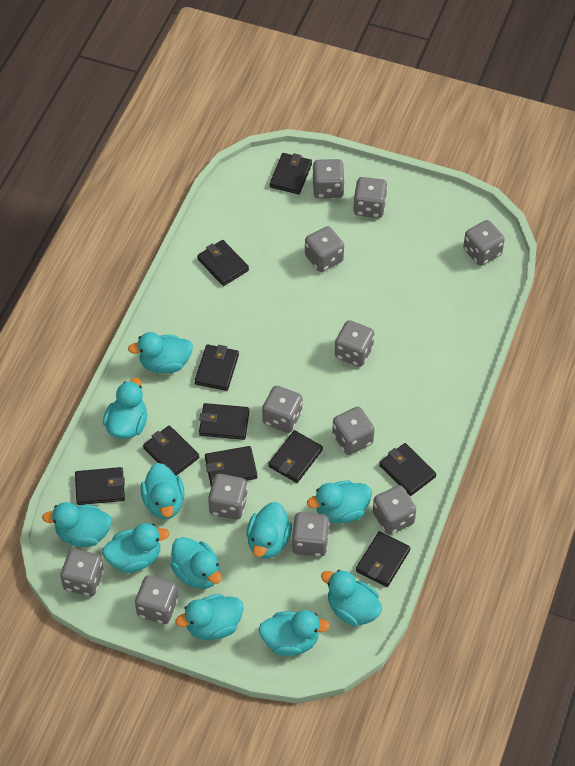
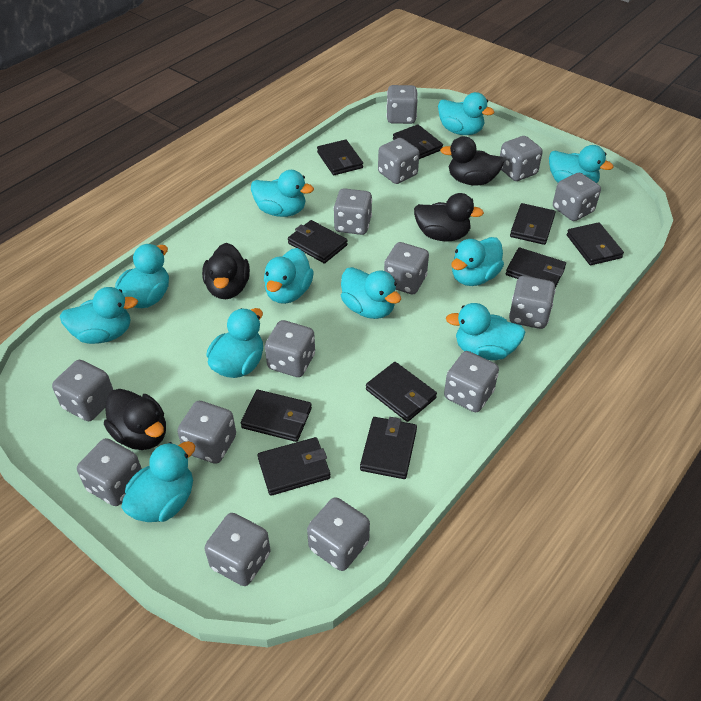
black duck: none = 0 -> [104,389,166,450] [202,243,250,299] [414,193,484,241] [440,136,505,185] = 4
grey dice: [60,549,104,596] [135,575,178,624] [208,474,248,520] [262,386,302,433] [292,512,329,557] [305,226,344,272] [312,159,345,198] [332,407,374,455] [335,320,374,367] [354,177,388,218] [373,485,416,535] [463,220,505,266] = 12 -> [52,360,113,421] [77,438,142,506] [177,401,236,464] [204,513,271,586] [265,320,315,377] [307,497,370,571] [333,188,372,235] [378,138,419,184] [384,242,429,294] [386,85,418,124] [444,351,499,412] [500,136,543,181] [509,276,556,329] [553,173,601,221] = 14

